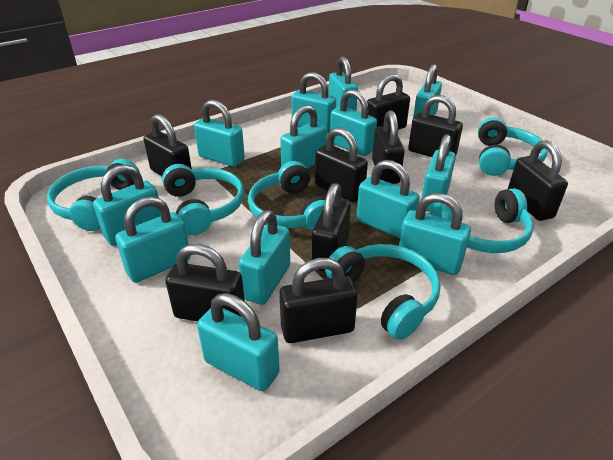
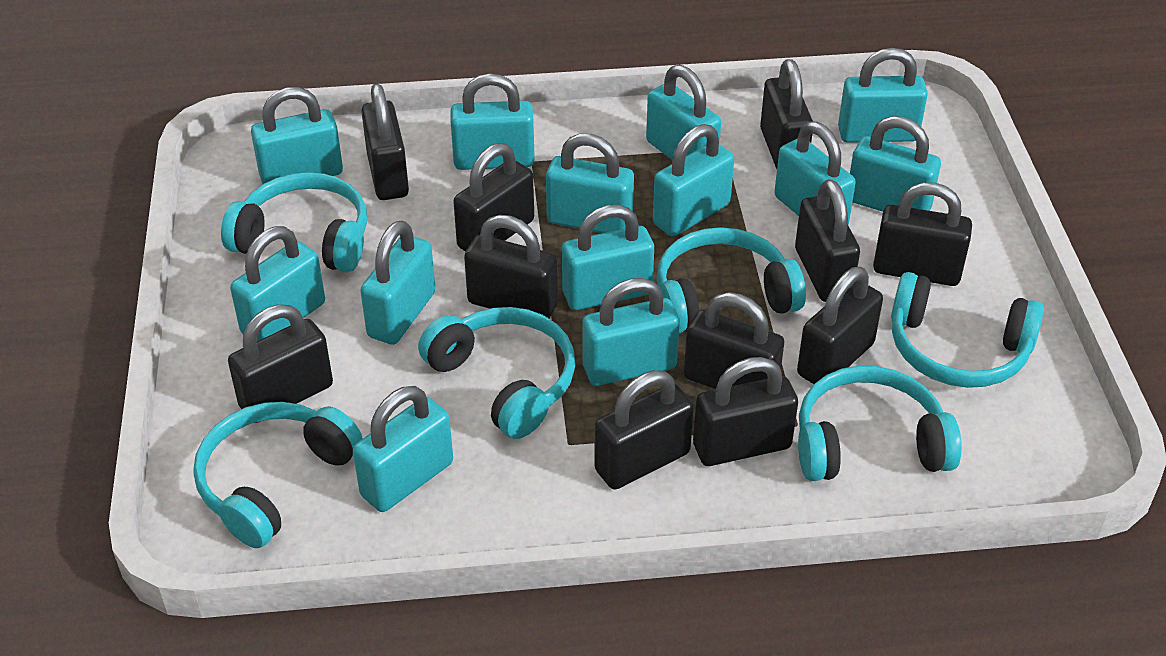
black padlock: [143,114,192,176] [165,244,245,321] [279,258,358,343] [312,183,351,271] [315,127,368,202] [367,74,410,130] [372,110,405,184] [408,95,463,157] [507,140,568,221] = 9 -> [228,304,333,423] [361,84,409,200] [453,143,534,252] [464,215,558,319] [594,370,694,490] [684,292,784,389] [693,357,798,466] [760,59,813,169] [795,179,860,302] [797,267,883,384] [873,182,972,286] = 11

